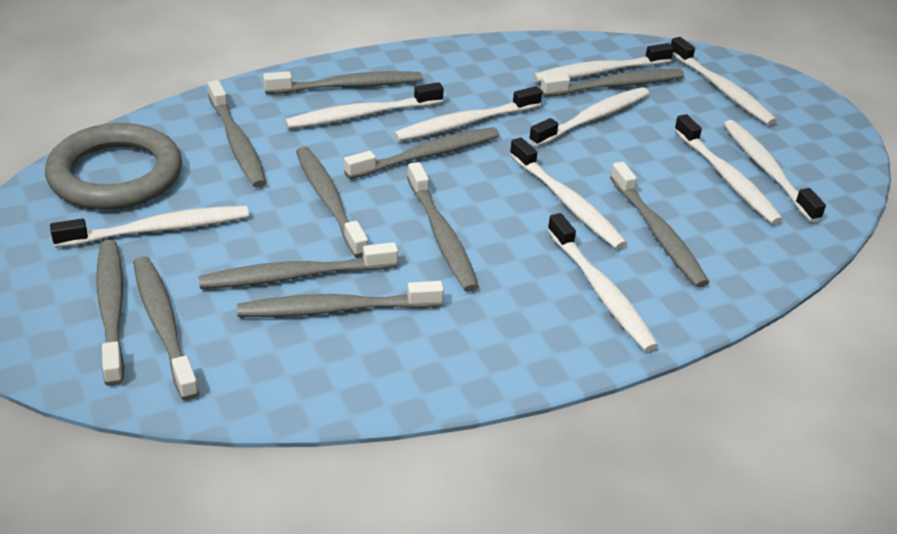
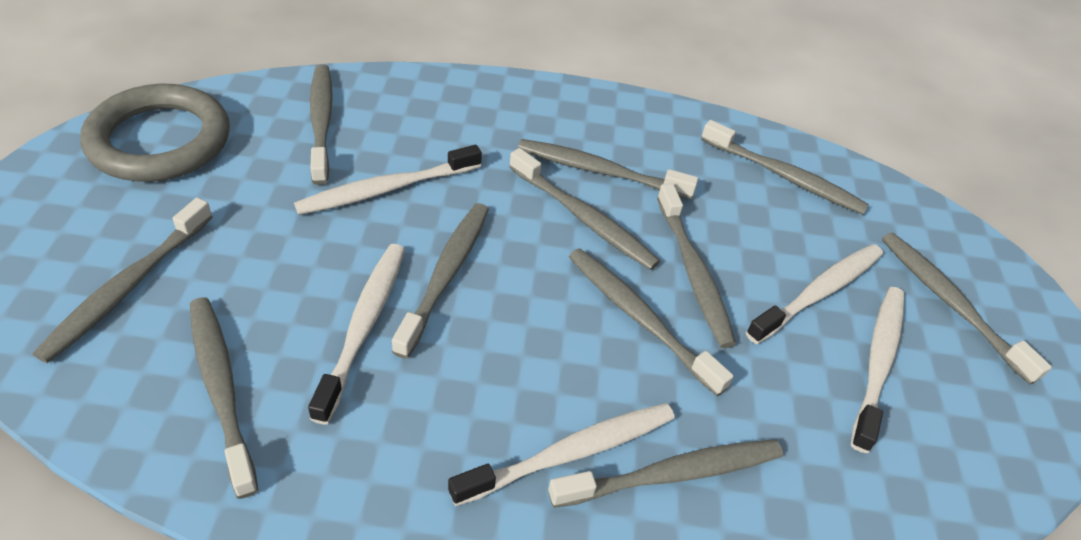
white toothbrush: [50,206,249,248] [285,82,444,129] [393,86,542,141] [510,137,627,249] [529,87,649,147] [533,43,674,83] [547,213,659,352] [671,37,777,125] [674,114,783,225] [723,120,826,223] = 10 -> [294,145,482,215] [308,244,405,424] [448,403,675,506] [746,244,883,344] [851,287,904,453] = 5

